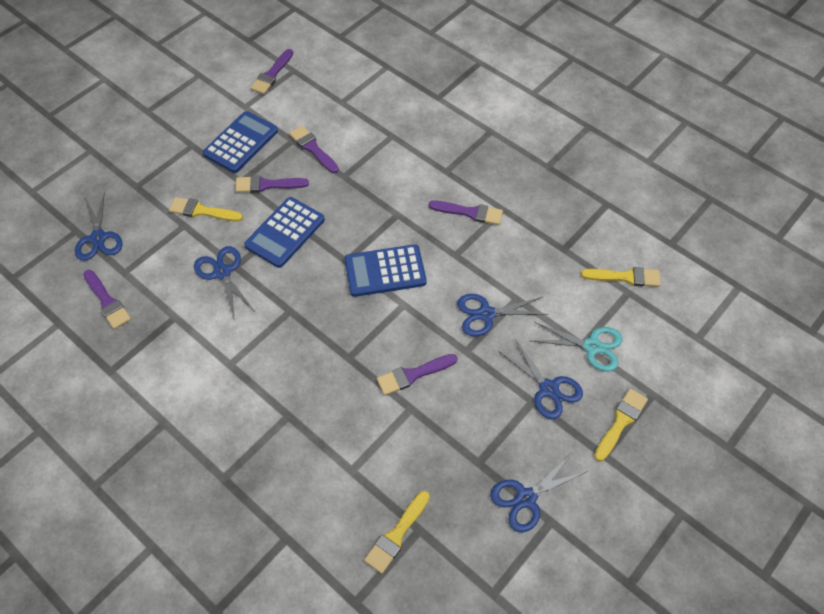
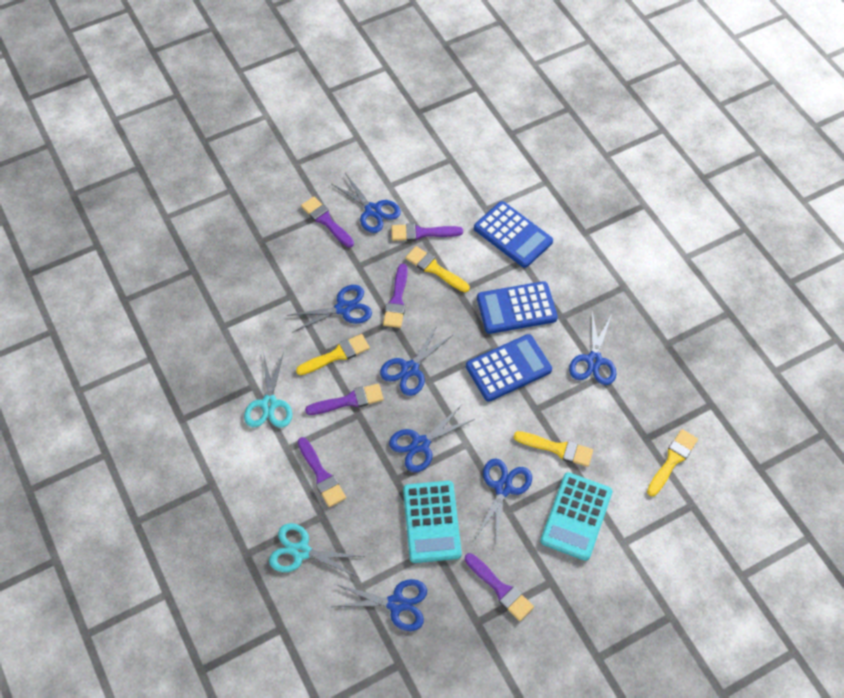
blue scissors: [75,192,123,261] [194,246,254,320] [457,294,548,337] [490,452,588,532] [498,338,583,419] = 5 -> [287,285,372,333] [332,173,401,233] [332,579,427,631] [380,324,454,396] [389,405,475,472] [475,459,532,544] [569,312,616,385] = 7
turquoise calculator: none = 0 -> [403,481,462,563] [540,472,613,561] = 2
turquoise scissors: [531,322,623,372] = 1 -> [244,352,292,428] [269,523,364,577] = 2

